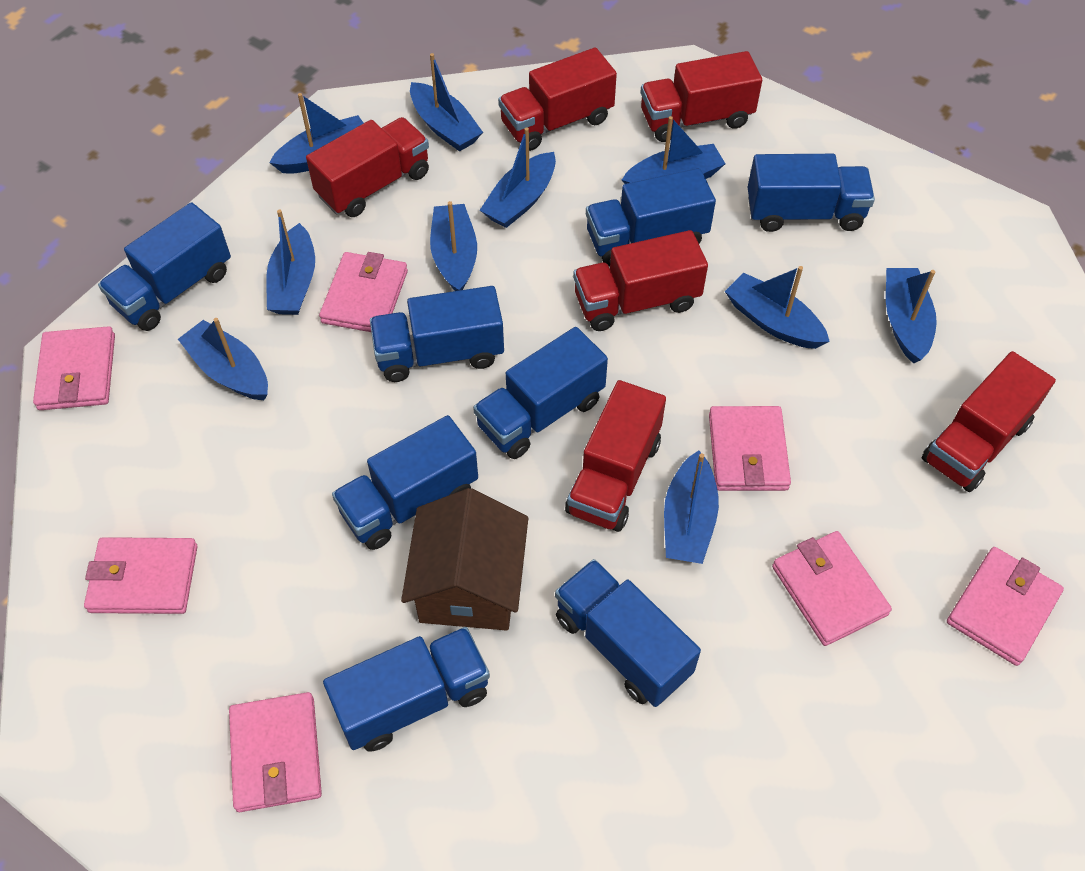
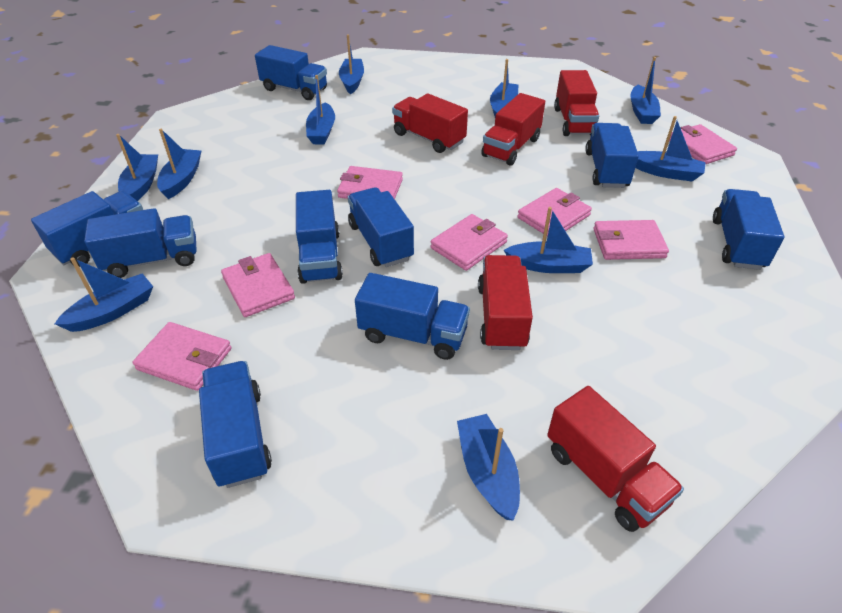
blue truck: [98,202,231,331] [323,627,490,752] [332,415,478,550] [370,286,504,382] [473,327,608,459] [555,559,701,707] [586,168,716,266] [748,154,875,232] = 8 -> [31,191,143,267] [84,208,197,278] [199,361,272,488] [255,45,327,100] [296,190,343,284] [348,187,414,267] [355,273,470,360] [585,123,639,188] [713,189,785,270] = 9
brown house: [401,488,528,631] = 1 -> none = 0
red truck: [306,117,429,217] [498,47,617,151] [565,380,666,532] [573,230,708,331] [640,51,762,142] [922,351,1056,492] = 6 -> [392,93,468,153] [478,255,533,350] [481,93,545,166] [547,386,684,532] [554,70,599,136] = 5

